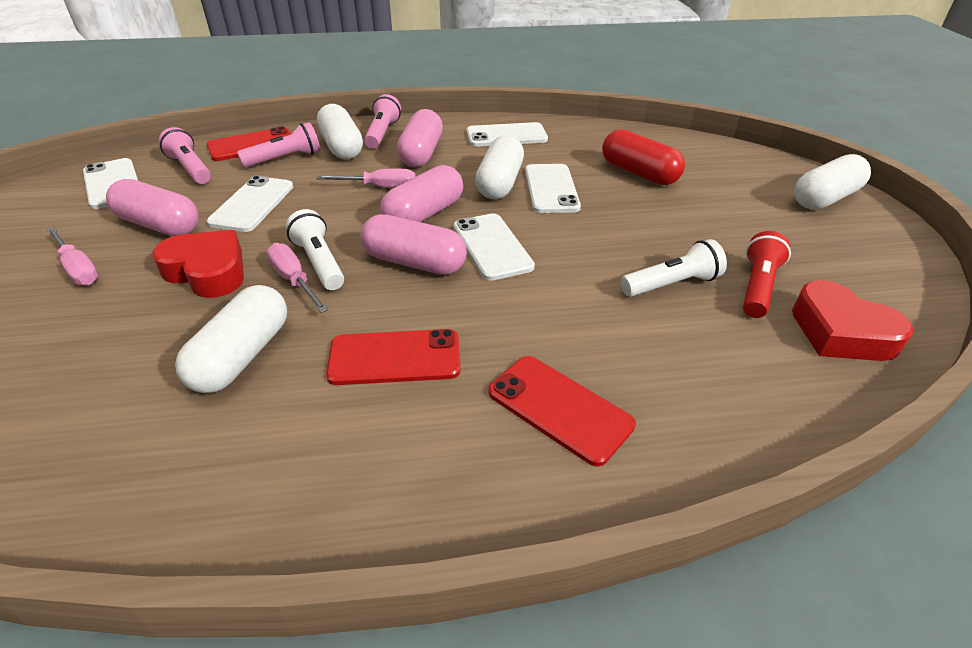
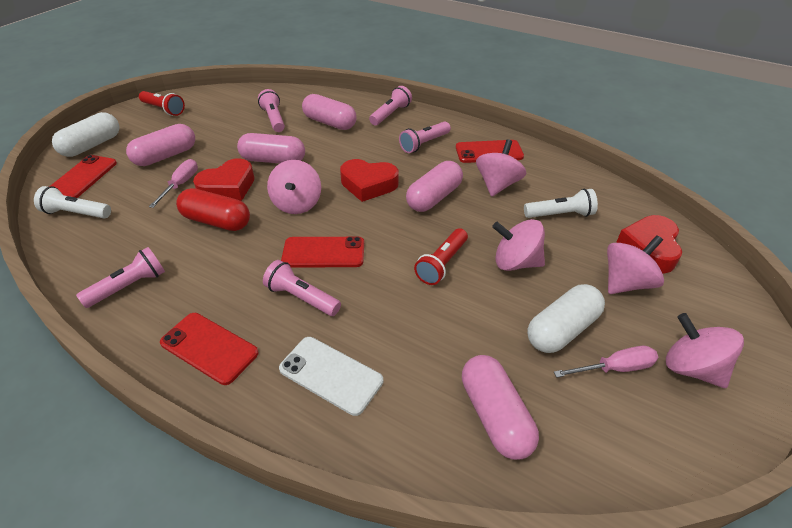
pink capsule: [106,179,199,236] [360,214,467,275] [380,165,463,222] [397,109,443,167] = 4 -> [126,124,195,166] [237,133,305,164] [302,94,357,130] [406,161,463,212] [462,355,539,460] = 5
pink flashlight: [159,127,211,184] [237,122,320,167] [364,94,401,149] = 3 -> [76,247,165,308] [258,89,285,132] [263,260,341,316] [369,86,412,125] [399,121,451,153] = 5
pink screwdriver: [47,227,99,285] [266,243,328,313] [316,169,416,188] = 3 -> [149,159,198,208] [554,346,658,378] = 2
pink spinning top: none = 0 -> [267,160,321,214] [476,139,526,197] [492,219,545,271] [607,235,664,294] [666,313,744,388] = 5
red flashlight: [743,231,791,318] = 1 -> [139,91,185,116] [414,228,468,285] = 2
red heart: [152,230,244,298] [792,280,914,361] = 2 -> [193,158,255,201] [340,159,398,202] [616,215,682,273] = 3
red phone: [206,127,291,161] [326,329,461,385] [488,356,636,467] = 3 -> [49,155,117,198] [160,313,259,385] [281,236,364,268] [456,140,524,163] = 4
white capsule: [175,285,287,393] [317,104,363,159] [475,135,524,199] [794,154,871,210] = 4 -> [52,112,120,157] [527,284,605,353] = 2
white phone: [83,158,138,209] [207,176,293,232] [453,213,535,281] [466,122,548,147] [525,164,581,213] = 5 -> [279,337,383,416] = 1

